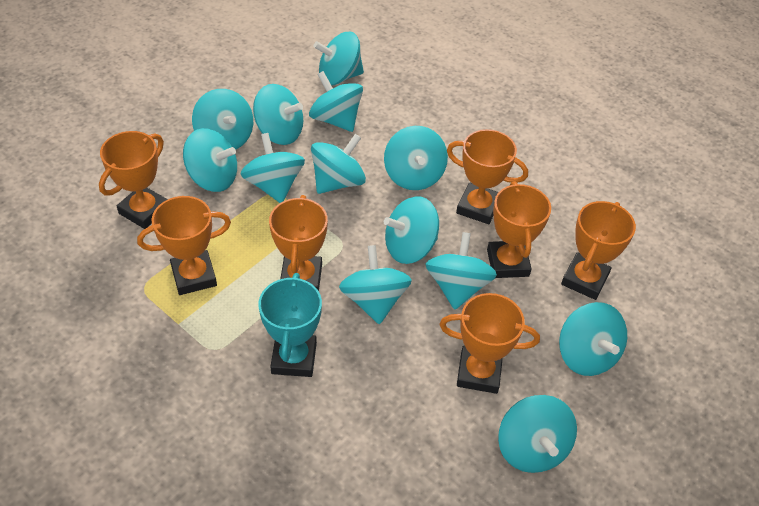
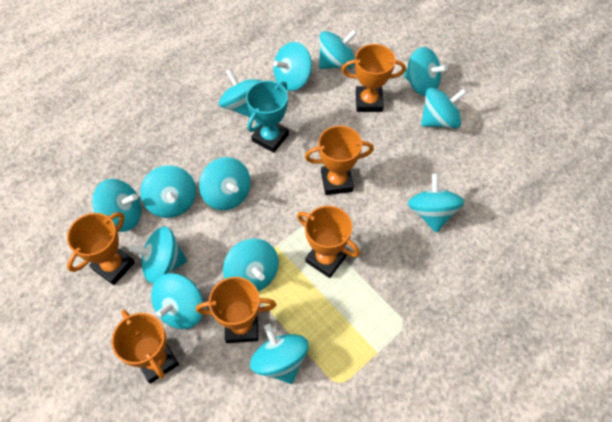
orange trophy: [99,131,168,229] [137,196,231,295] [269,195,328,291] [439,293,540,394] [447,129,528,224] [487,181,551,278] [561,201,636,300] = 7 -> [67,212,135,285] [111,310,179,384] [196,277,276,343] [297,206,360,278] [305,126,374,195] [342,44,406,112] = 6

